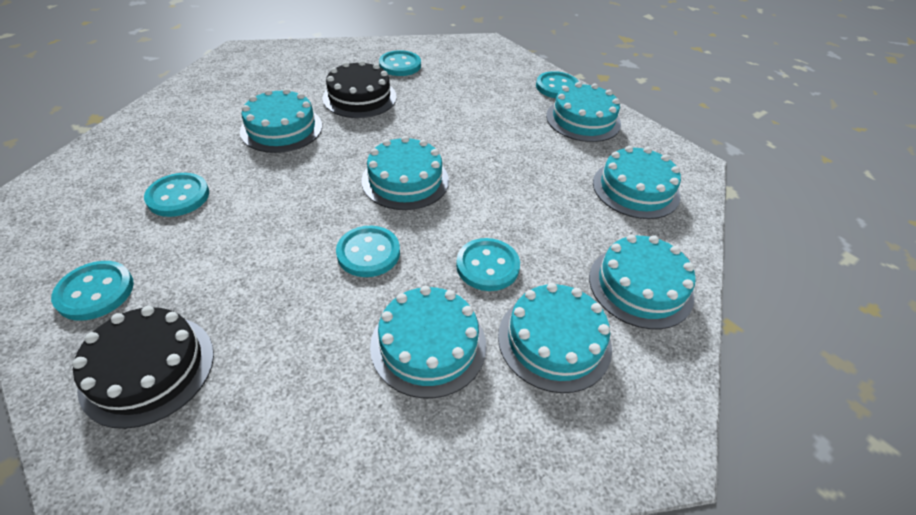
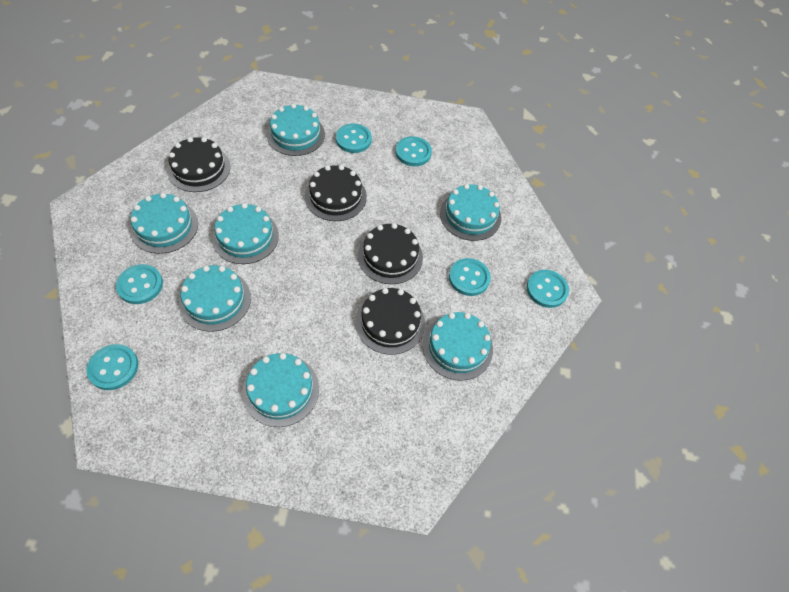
black cake: [72,306,214,429] [323,60,397,118] = 2 -> [167,137,230,192] [305,165,367,221] [356,288,425,355] [358,223,423,284] = 4

